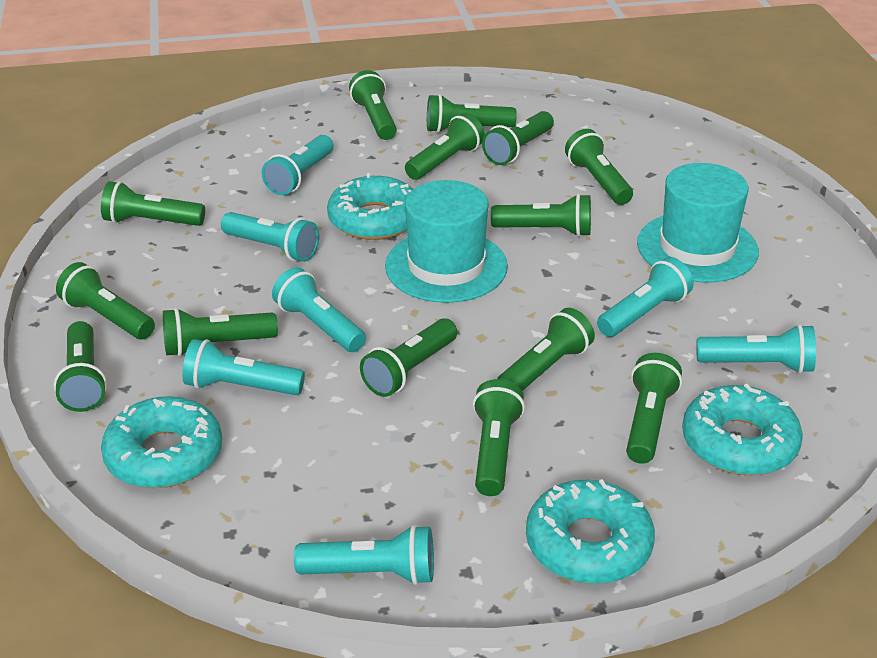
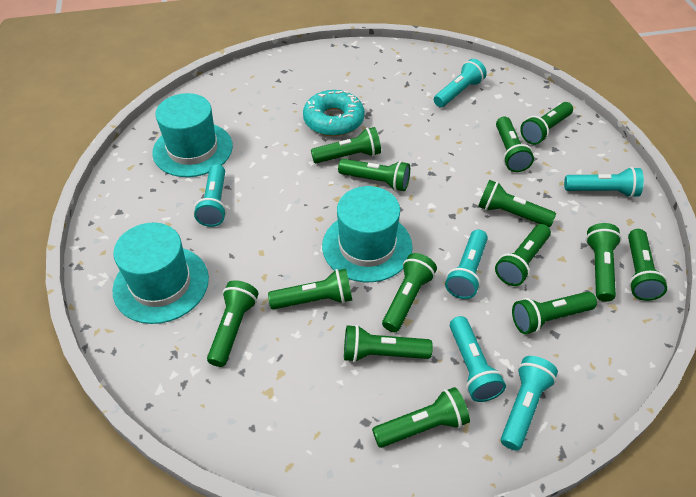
turquoise donut: [101,396,222,488] [327,173,413,240] [526,479,655,584] [682,384,803,475] = 4 -> [303,90,365,136] = 1
turquoise flashlight: [182,339,305,395] [221,212,319,262] [261,135,334,195] [272,267,366,352] [294,525,434,585] [597,257,694,337] [696,324,816,374] = 7 -> [194,164,227,227] [434,59,487,107] [445,230,488,299] [450,316,506,402] [501,356,558,451] [564,167,644,198] = 6
turquoise hat: [385,180,508,303] [637,163,759,282] = 2 -> [112,223,209,324] [152,93,233,177] [322,186,413,282] = 3

